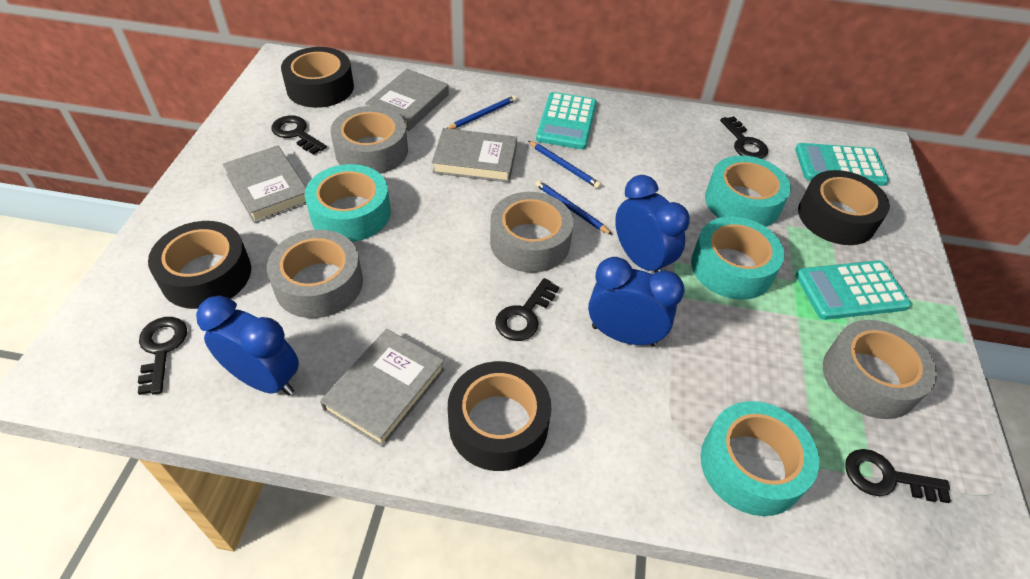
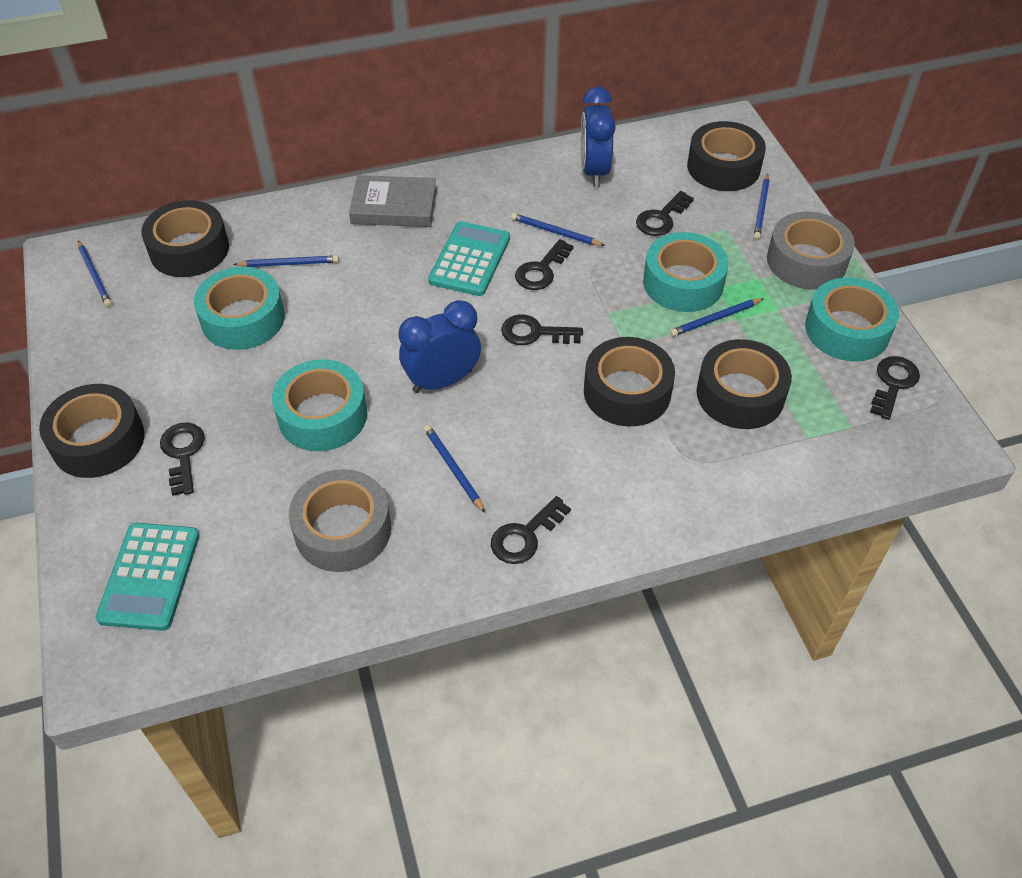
black key: [138,317,187,395] [271,115,327,155] [495,278,559,341] [720,116,768,159] [845,449,951,503] = 5 -> [160,422,205,496] [491,496,571,564] [501,314,583,345] [515,239,574,290] [636,191,694,236] [870,356,920,420] = 6
black tape: [148,221,251,309] [281,47,354,108] [448,361,551,471] [798,170,890,245] = 4 -> [39,384,144,478] [141,200,229,277] [584,337,675,426] [687,121,766,191] [697,339,792,429] = 5
blue clock: [196,296,299,396] [588,257,685,346] [615,175,690,273] = 3 -> [399,300,481,393] [581,87,616,187] = 2
blue pencil: [447,95,517,129] [528,141,601,189] [535,180,612,235] = 3 -> [78,240,112,307] [233,255,339,267] [424,425,485,513] [511,213,605,246] [670,298,764,336] [754,173,770,240] = 6
grey book: [222,146,306,223] [320,329,445,447] [365,69,449,131] [432,128,517,183] = 4 -> [349,175,437,227] = 1
grey tape: [267,230,363,318] [330,106,408,174] [490,192,574,273] [823,320,937,419] = 4 -> [289,469,391,572] [767,212,855,290] = 2
turquoise calculator: [536,92,597,149] [795,143,889,186] [796,261,911,320] = 3 -> [96,523,200,631] [428,221,510,296] = 2

